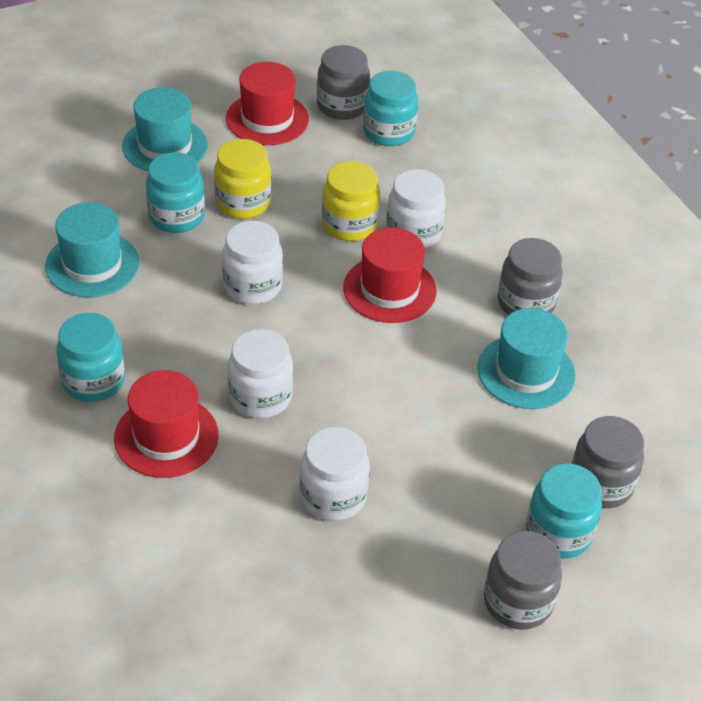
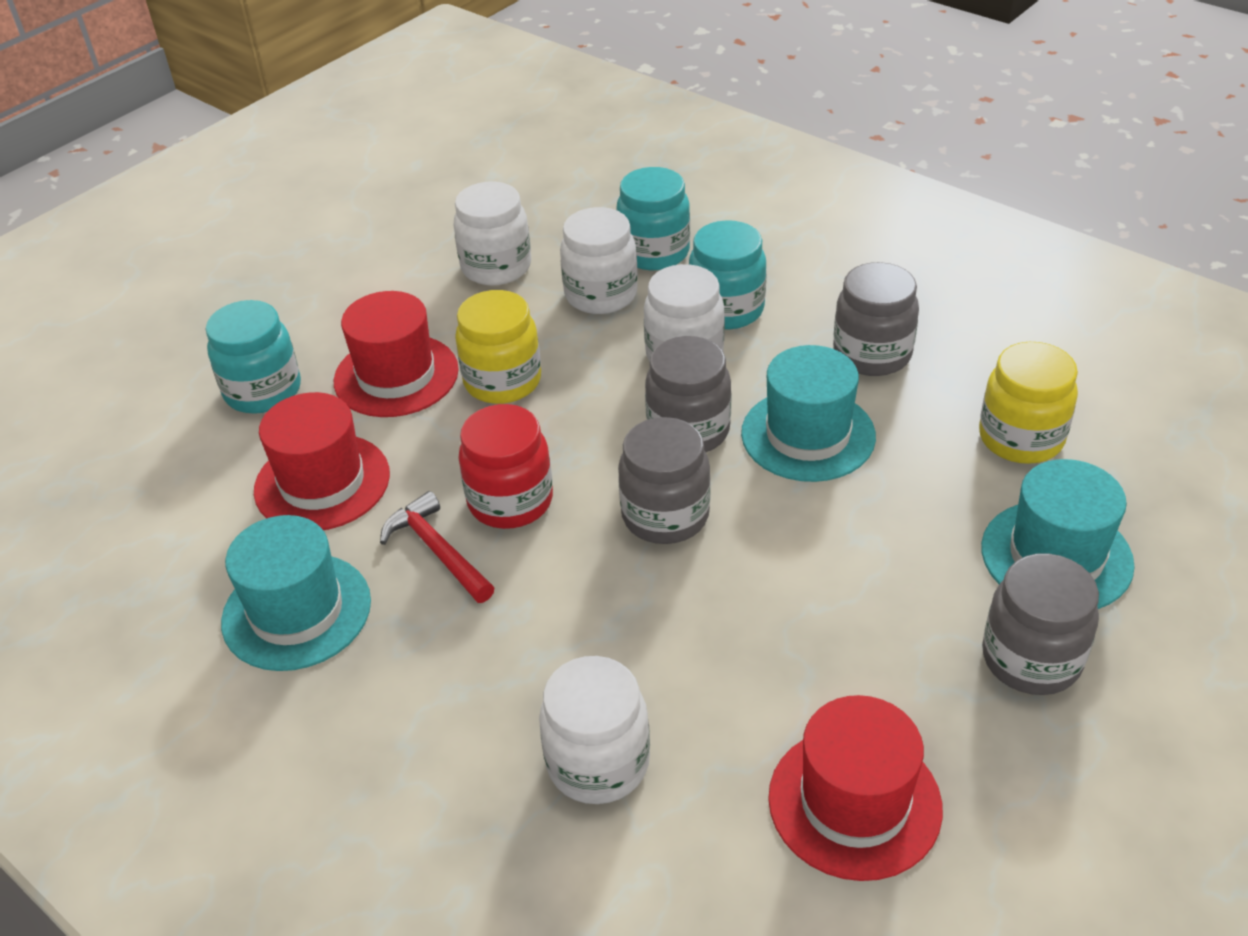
red hammer: none = 0 -> [380,491,494,603] = 1
red jar: none = 0 -> [459,404,553,529] = 1
turquoise jar: [57,313,125,402] [146,152,205,233] [363,71,418,146] [526,463,602,558] = 4 -> [206,300,301,414] [616,167,690,270] [689,220,766,329] = 3

